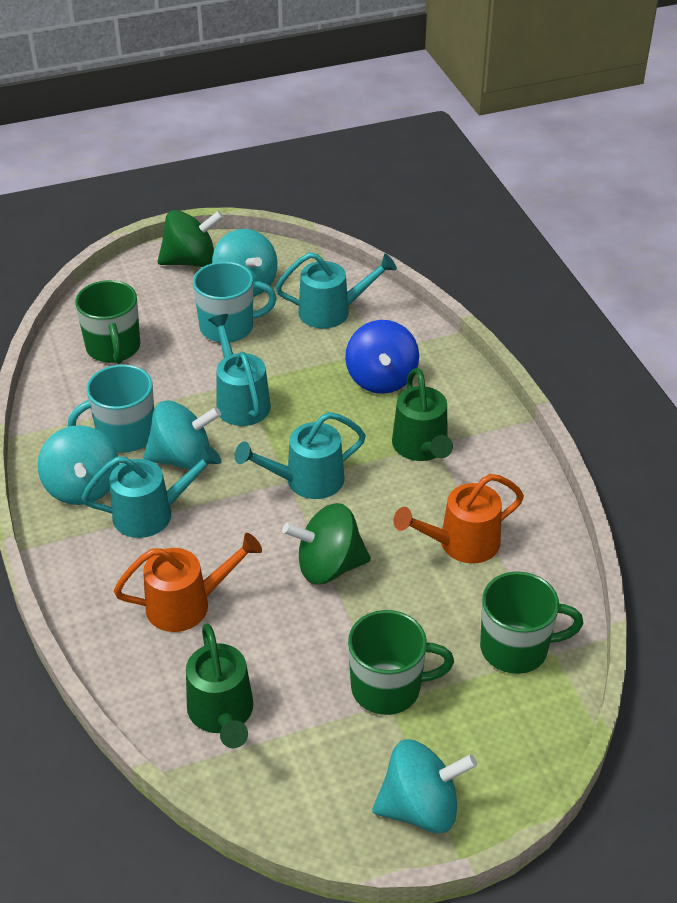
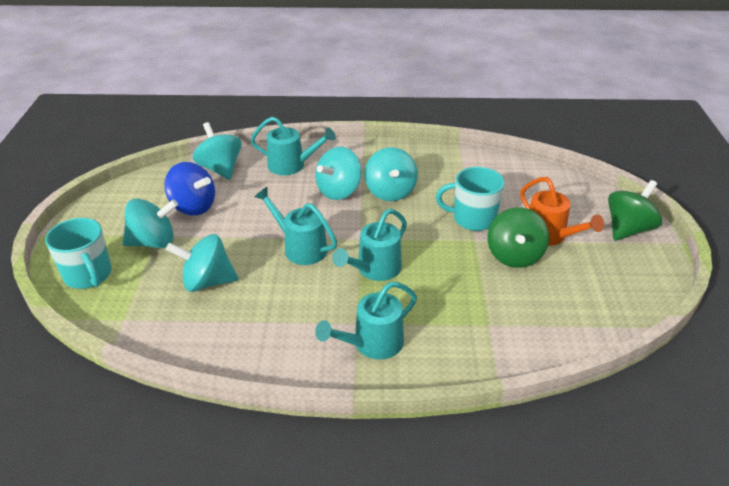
green mug: [75,280,140,364] [348,610,454,715] [480,571,583,674] = 3 -> none = 0
green watering can: [186,624,253,748] [392,368,453,461] = 2 -> none = 0
orange watering can: [114,533,262,632] [393,474,524,564] = 2 -> [520,177,604,246] = 1
turquoise spinning top: [37,425,119,505] [143,400,221,470] [212,229,277,297] [372,739,477,833] = 4 -> [123,199,178,248] [166,234,238,292] [193,122,242,180] [315,147,362,200] [365,147,418,201] = 5

